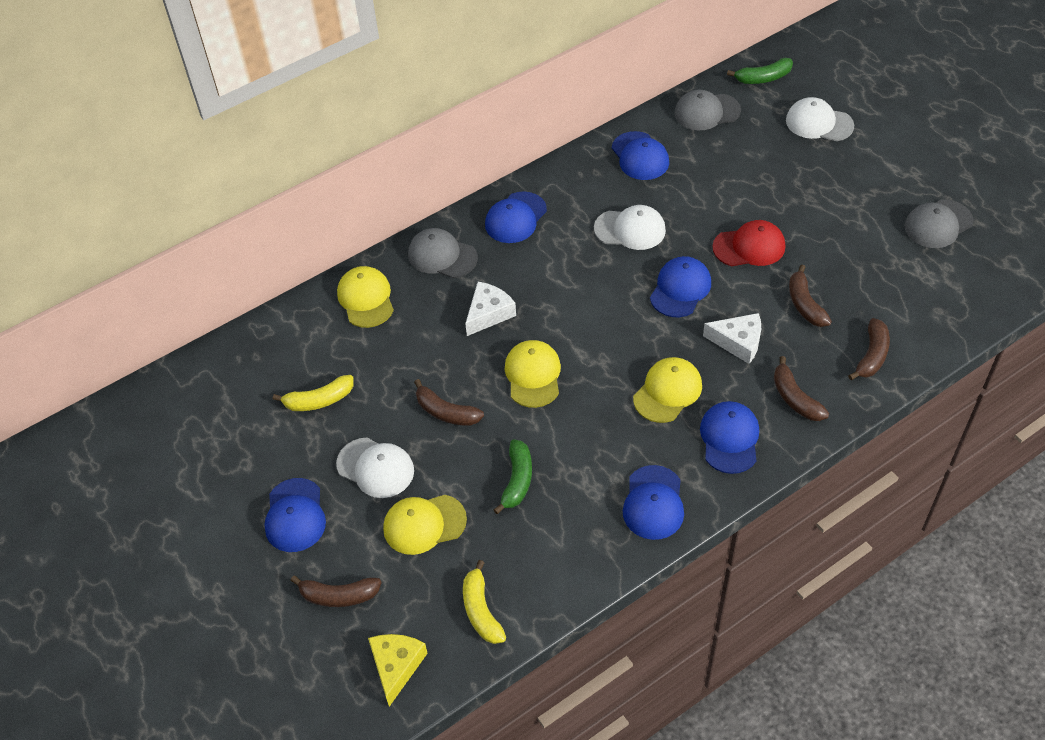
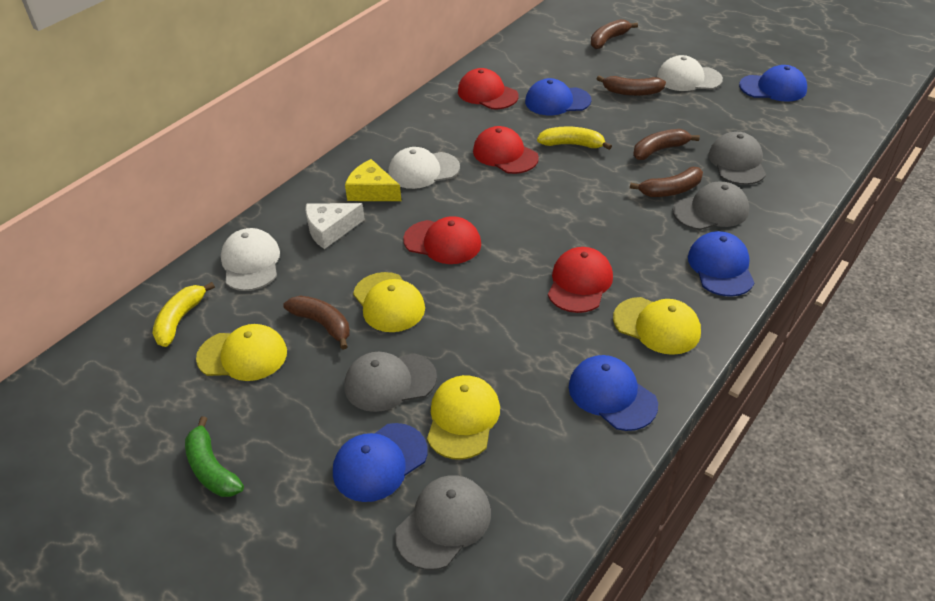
blue cap: [264,478,326,552] [485,191,547,243] [612,131,669,180] [623,465,684,540] [650,256,711,317] [700,401,759,474] = 6 -> [333,423,428,502] [525,78,591,115] [569,355,658,431] [688,231,755,297] [739,65,807,102] = 5
green banana: [494,439,532,514] [727,58,793,84] = 2 -> [185,416,244,497] = 1
grey cap: [408,228,478,278] [674,90,741,130] [904,199,974,248] = 3 -> [345,352,437,412] [395,475,491,570] [673,182,749,230] [709,132,766,185] = 4
red cap: [712,220,785,266] = 1 -> [403,216,481,264] [458,68,519,109] [473,126,539,174] [548,247,613,313] = 4
white cheese: [465,282,516,336] [703,313,761,364] = 2 -> [305,203,365,249] = 1

